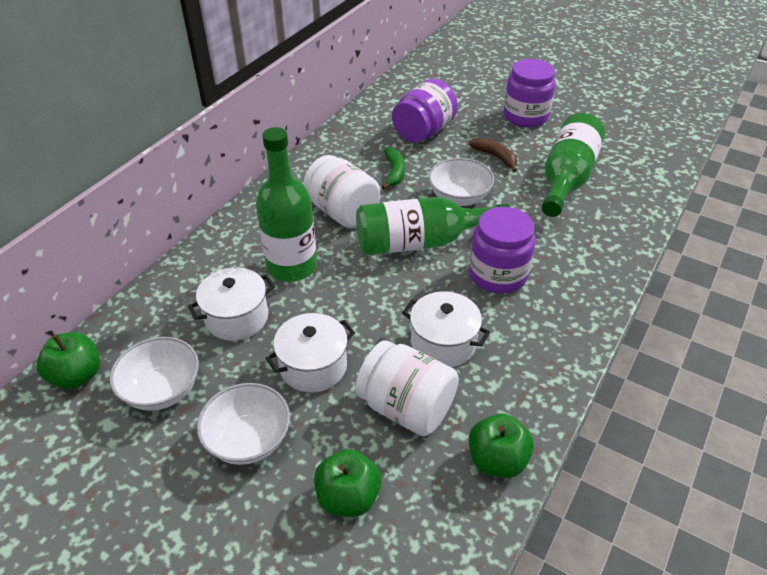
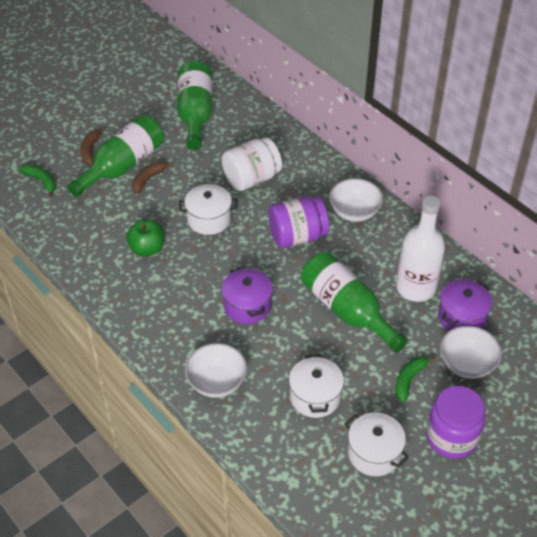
brown banana: [469,137,517,172] = 1 -> [81,128,105,165] [132,162,174,194] = 2
green apple: [37,332,100,389] [314,449,382,517] [469,414,534,478] = 3 -> [126,219,165,257] = 1
green banana: [382,147,405,189] = 1 -> [19,164,56,197] [395,357,436,403] = 2
purple jar: [392,79,458,142] [469,207,536,294] [503,59,556,128] = 3 -> [268,197,329,248] [426,386,485,459] = 2
purple pot: none = 0 -> [221,267,273,324] [438,280,492,331] = 2
white bottle: none = 0 -> [396,196,445,302] = 1
white jar: [303,155,380,228] [355,340,459,436] = 2 -> [222,137,282,191] = 1

